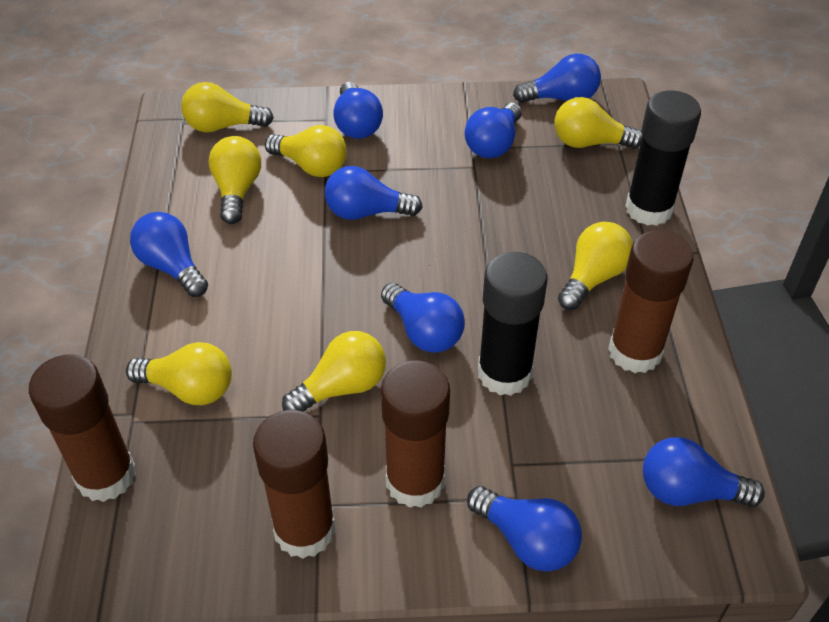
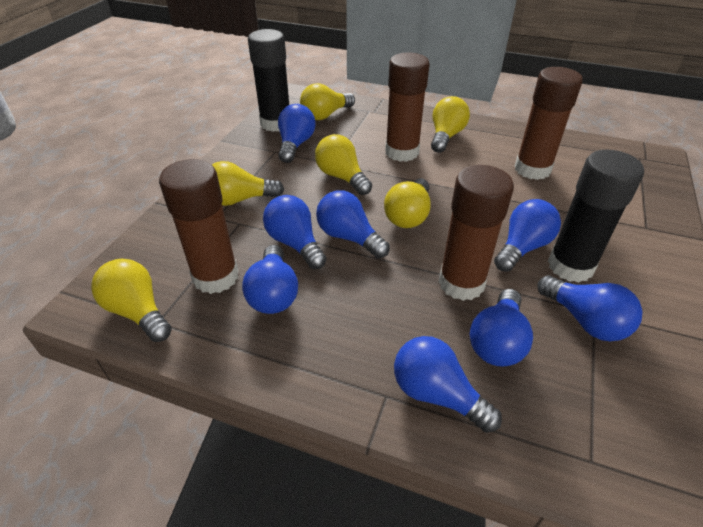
yellow light bulb: [126,342,232,405] [181,82,274,132] [208,136,261,224] [265,125,347,177] [282,331,386,412] [554,97,642,149] [558,222,633,310] = 7 -> [91,259,172,342] [212,161,284,206] [300,83,355,120] [315,134,372,195] [384,179,431,228] [431,96,470,153] = 6

